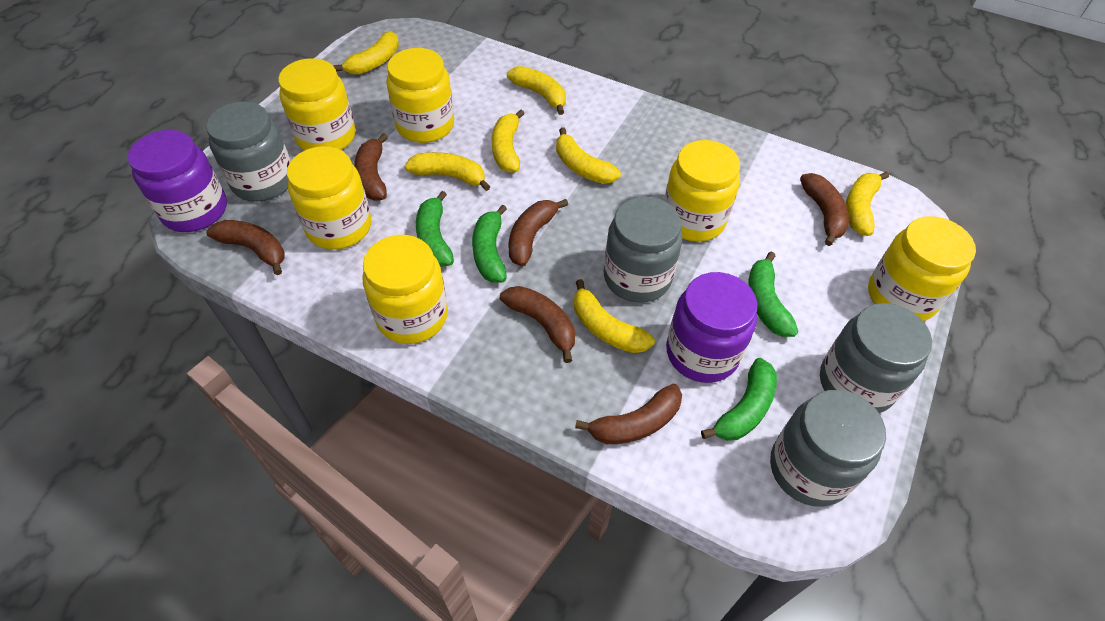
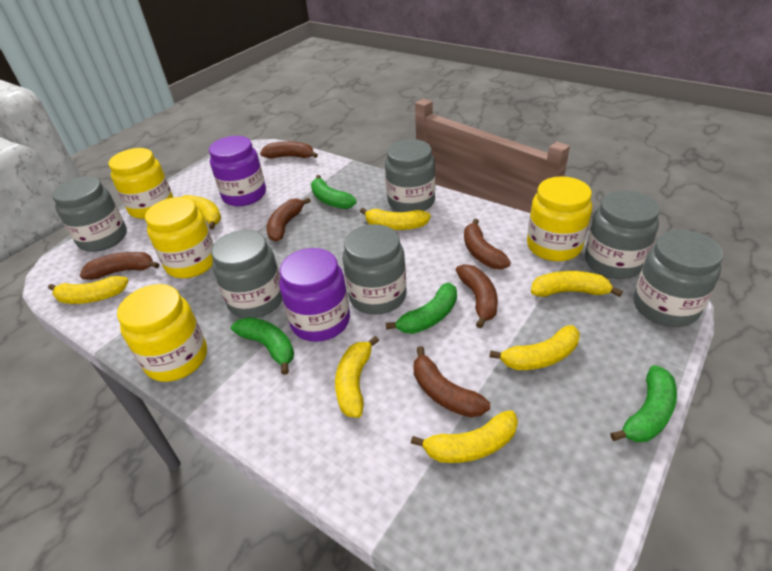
grey jar: [206,102,291,202] [603,197,682,303] [770,390,886,507] [820,303,932,413] = 4 -> [52,176,127,252] [211,230,282,318] [343,224,407,315] [385,139,435,212] [585,190,660,279] [633,230,723,327] = 6
yellow jar: [278,58,356,151] [287,146,371,250] [363,235,448,344] [386,48,454,143] [664,140,740,242] [868,216,976,321] = 6 -> [109,148,173,219] [117,284,207,382] [145,197,214,278] [527,176,592,261] = 4

